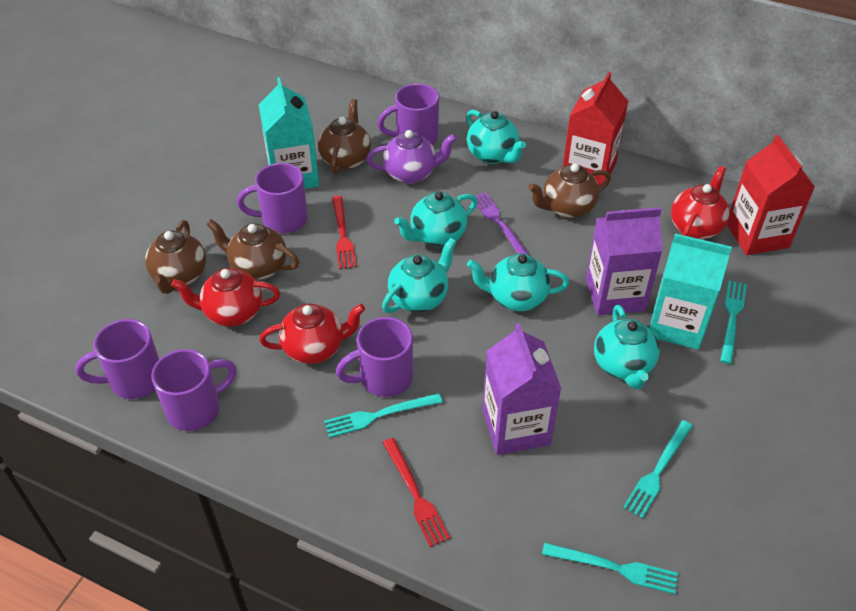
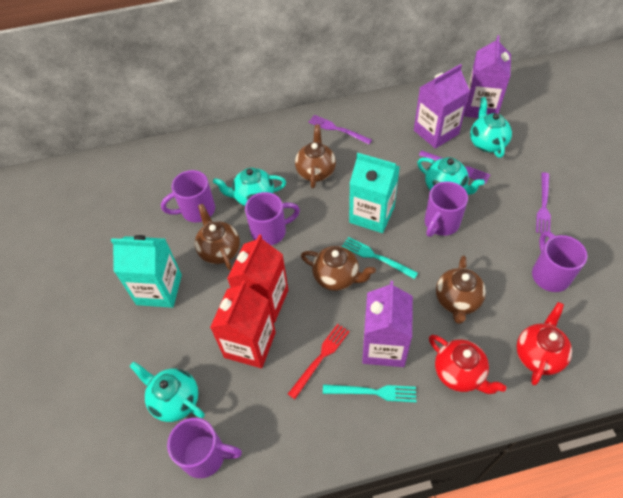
purple carton: [483,323,562,455] [586,207,663,315] = 2 -> [362,281,413,367] [414,64,470,149] [464,35,511,118] = 3
purple fork: [475,192,529,255] = 1 -> [308,115,372,144] [419,150,490,184] [536,172,551,233] = 3
purple teapot: [366,130,457,184] = 1 -> none = 0
red fork: [332,196,357,269] [383,438,450,547] = 2 -> [288,324,350,399] = 1
red teapot: [171,268,280,327] [259,303,365,364] [671,166,730,239] = 3 -> [429,335,506,394] [517,302,572,385] = 2
turquoise fork: [324,393,443,438] [542,543,678,594] [623,420,693,518] [720,281,747,364] = 4 -> [323,384,416,402] [342,237,418,279] = 2
turquoise teapot: [382,238,457,313] [394,191,477,247] [466,110,526,164] [467,253,569,311] [594,305,660,389] = 5 -> [130,362,205,422] [213,168,286,206] [417,157,485,195] [470,97,512,158] = 4

